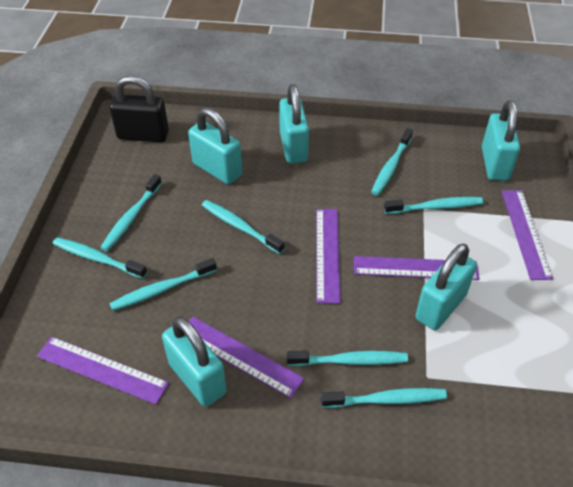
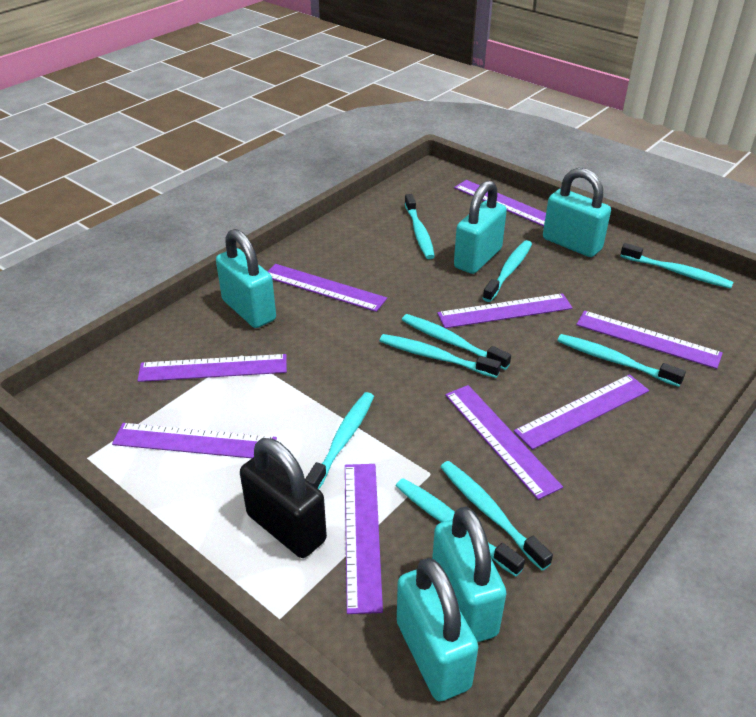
purple ruler: [37,337,169,405] [189,317,304,398] [316,209,341,304] [354,256,479,280] [502,190,553,280] = 5 -> [112,423,277,458] [137,354,287,382] [267,264,387,312] [345,464,383,614] [437,293,573,328] [445,385,563,500] [454,180,546,227] [514,374,649,450] [576,311,723,369] = 9
turquoise toothbrush: [53,238,147,279] [100,174,162,251] [109,258,217,311] [202,200,285,254] [287,350,408,366] [321,388,447,408] [371,128,413,196] [384,197,483,214] = 8 -> [305,392,374,489] [380,334,501,378] [396,478,525,577] [402,314,511,370] [405,194,435,259] [441,461,553,570] [483,240,532,302] [557,334,686,387] [620,243,734,289] = 9

